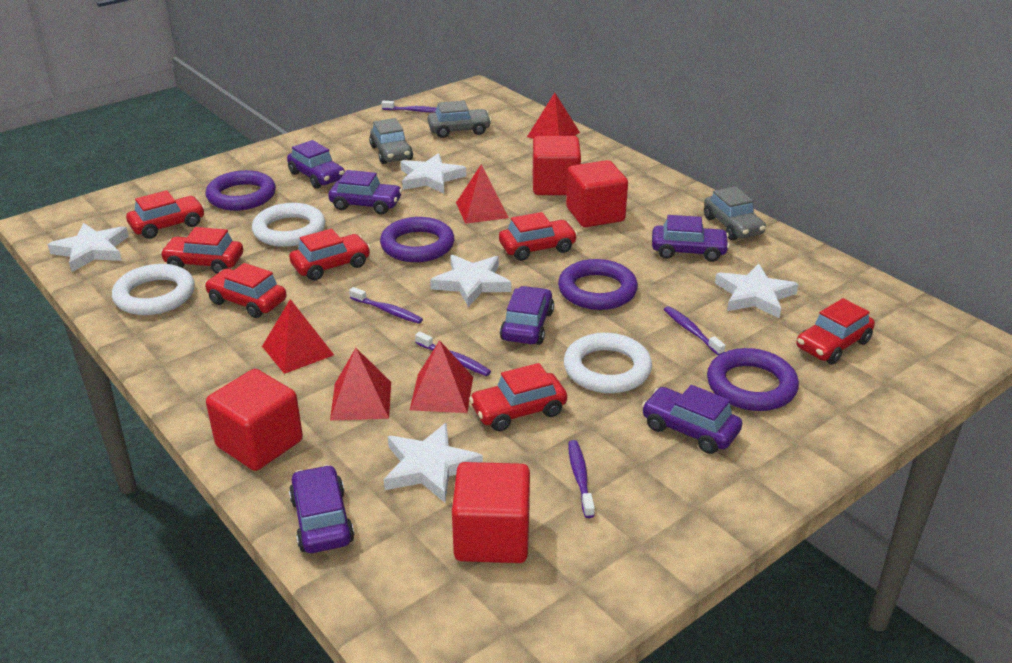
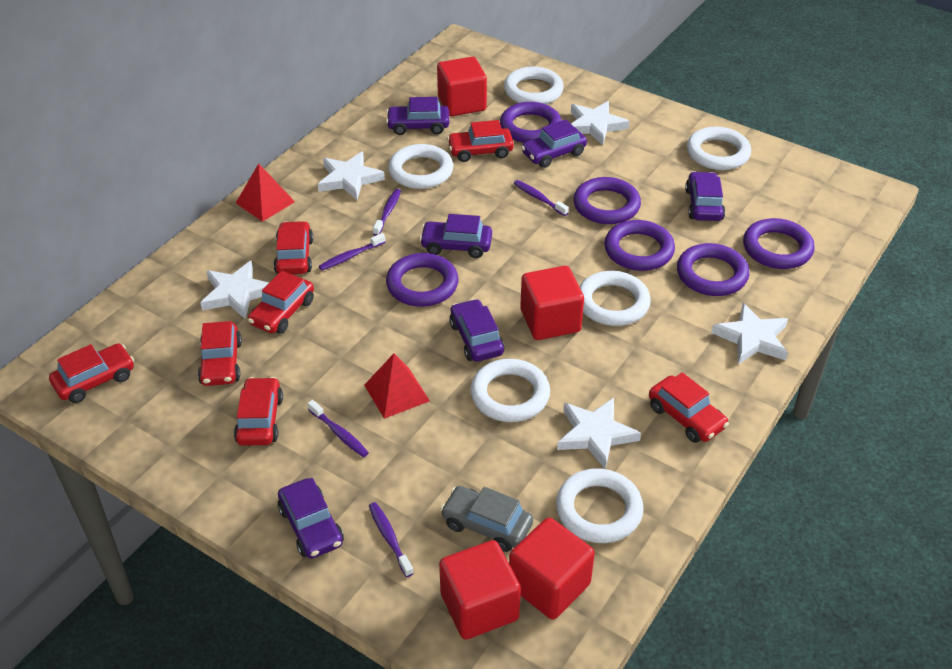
grey car: [369,118,413,164] [428,101,492,138] [704,186,766,240] = 3 -> [440,486,533,552] = 1
purple ring: [206,170,276,211] [380,217,454,262] [558,259,638,310] [707,348,799,411] = 4 -> [386,253,459,307] [500,102,562,143] [573,177,641,224] [604,220,675,271] [677,243,749,296] [743,218,815,269] = 6
red pyramid: [262,299,334,374] [330,348,391,421] [410,340,473,413] [456,164,509,224] [527,93,580,139] = 5 -> [236,163,295,222] [364,354,430,419] = 2
white ring: [112,264,195,315] [252,203,325,247] [564,333,652,393] = 3 -> [388,144,453,189] [470,359,550,422] [504,66,564,104] [556,468,644,543] [580,271,651,326] [687,127,751,170] = 6

